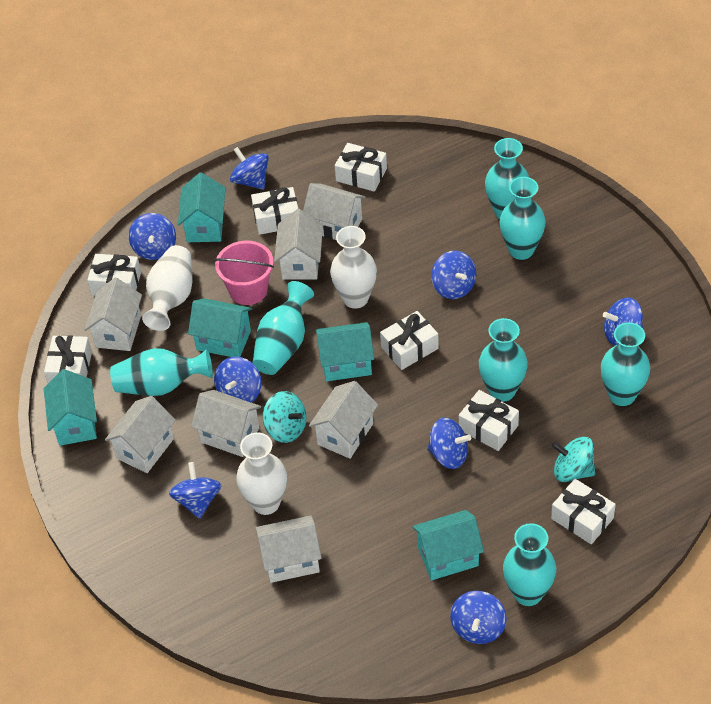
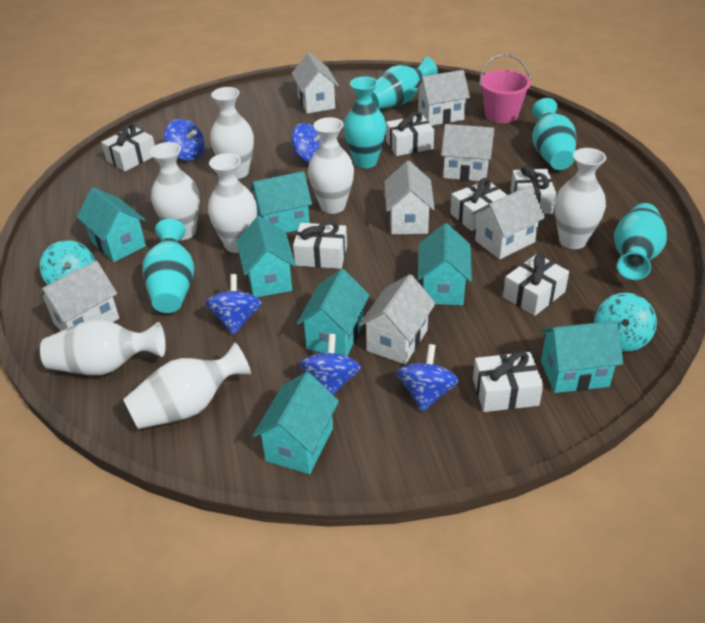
blue spinning top: [129,213,176,260] [169,462,222,519] [214,357,262,403] [230,147,269,190] [427,418,471,469] [431,250,476,299] [450,591,506,644] [603,297,643,345] = 8 -> [164,119,205,161] [205,274,262,335] [292,123,322,163] [300,334,361,395] [397,344,459,412] = 5
turquoise house: [44,369,97,446] [178,172,225,242] [188,298,252,357] [316,322,374,381] [412,510,484,580] = 5 -> [77,187,146,262] [236,216,296,297] [250,171,312,233] [253,372,339,474] [297,269,370,356] [418,223,472,305] [540,321,623,393] = 7
turquoise vase: [110,348,213,396] [252,281,314,375] [479,318,528,402] [485,138,529,219] [499,177,546,260] [503,523,556,606] [601,322,650,406] = 7 -> [142,219,194,313] [343,77,386,168] [371,57,438,109] [532,98,576,170] [614,203,667,280] = 5
white vase: [142,245,193,331] [236,433,287,515] [330,226,377,309] = 3 -> [40,319,166,375] [123,342,251,429] [150,142,200,240] [208,153,257,253] [210,87,254,179] [308,117,354,214] [555,148,606,249] = 7

